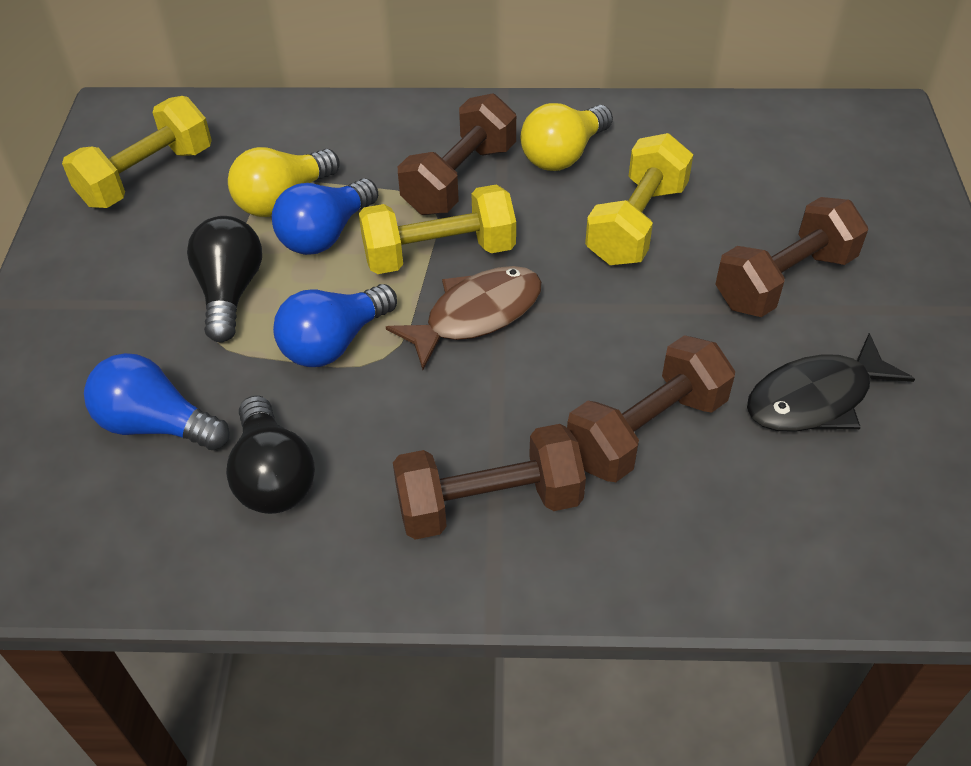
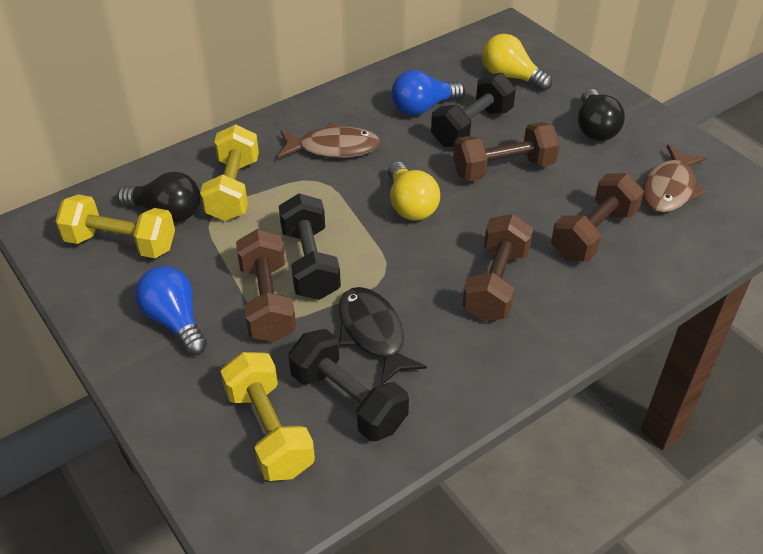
black dumbbell: none = 0 -> [279,193,341,300] [288,329,409,441] [431,73,516,147] = 3
blue light bulb: [84,353,230,450] [272,178,378,255] [273,284,397,367] = 3 -> [135,266,207,355] [391,70,465,115] = 2
brown fish: [386,266,542,370] = 1 -> [278,122,380,158] [642,145,707,213] = 2

